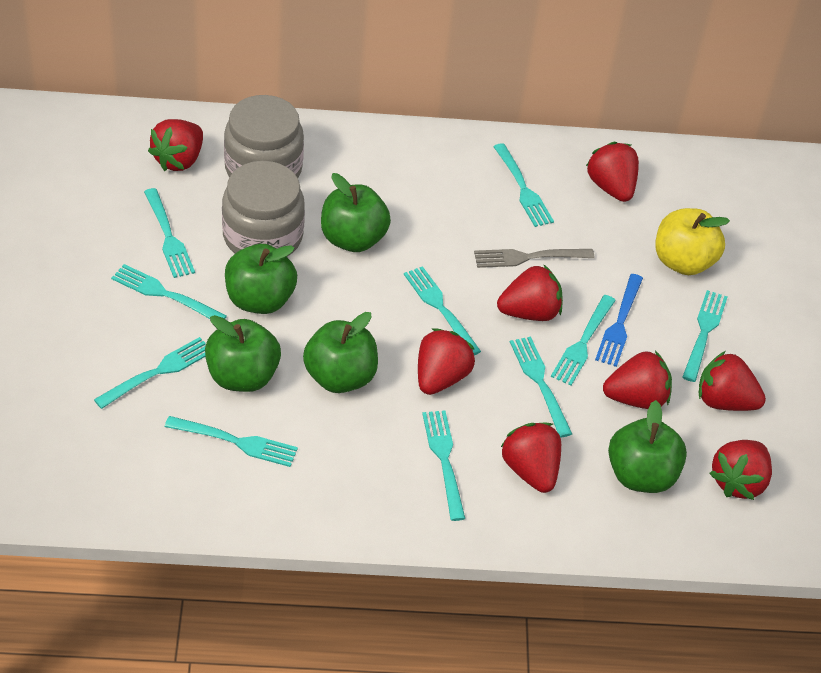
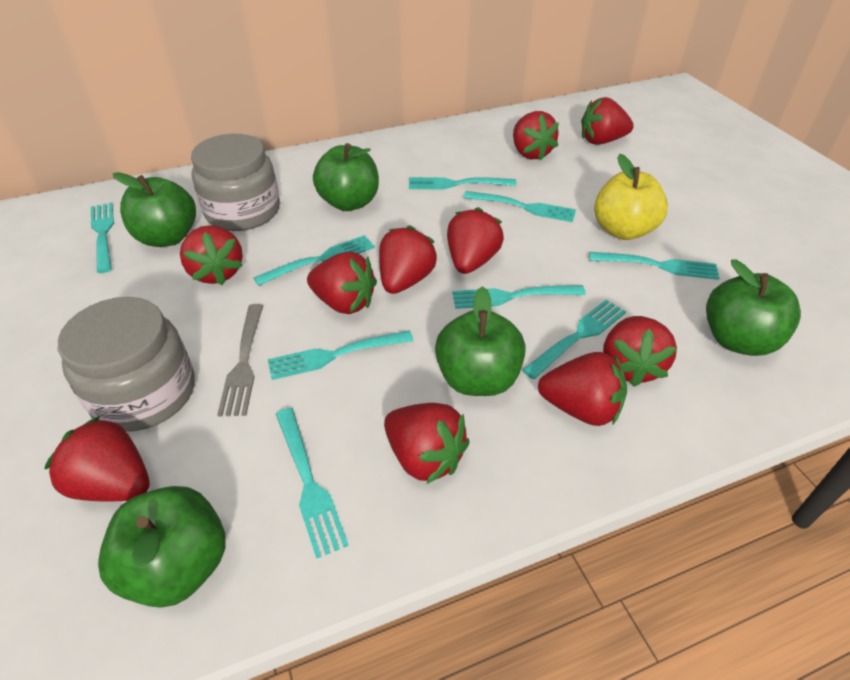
blue fork: [595,274,643,367] = 1 -> none = 0
red strawberry: [148,119,203,171] [418,328,475,395] [497,264,563,321] [501,423,561,493] [586,142,639,202] [603,351,672,409] [699,351,766,411] [709,440,772,500] = 8 -> [44,416,150,502] [180,225,243,285] [307,251,377,314] [379,225,437,294] [384,403,469,484] [447,207,504,274] [513,111,559,160] [538,352,627,426] [581,97,634,144] [603,316,677,387] = 10
turquoise fork: [94,337,206,409] [111,264,227,319] [144,188,195,278] [165,416,298,467] [404,266,481,355] [422,410,465,521] [493,143,554,227] [510,337,572,438] [551,295,616,385] [682,290,727,382] = 10 -> [91,202,114,273] [254,235,375,286] [268,330,414,380] [276,408,349,559] [409,177,516,190] [452,285,586,309] [463,191,576,222] [522,300,626,379] [589,252,720,280] = 9

